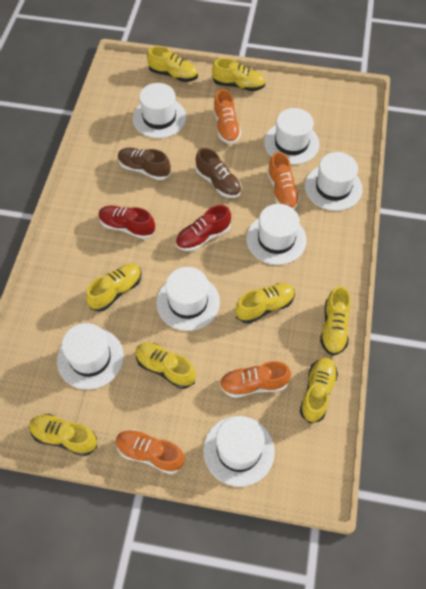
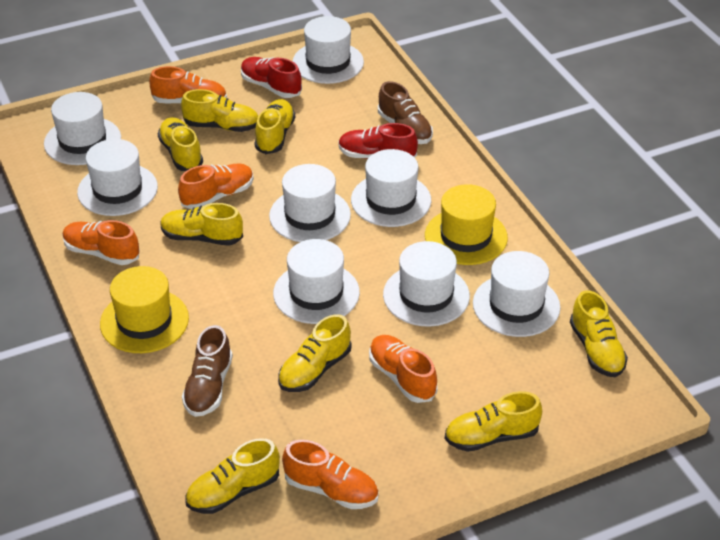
orange shoe: [116,429,185,474] [213,89,241,144] [219,361,291,398] [267,152,300,209] = 4 -> [63,220,139,265] [149,66,227,103] [178,163,254,209] [282,440,378,509] [369,335,437,403] = 5
white hat: [57,323,124,390] [132,83,186,138] [156,267,220,331] [203,416,275,487] [246,204,307,265] [264,108,319,165] [305,152,363,211] = 7 -> [44,92,121,165] [77,139,158,216] [269,164,351,242] [273,239,360,324] [293,16,364,84] [351,149,431,227] [383,241,470,327] [473,251,561,337] = 8
yellow hat: none = 0 -> [100,266,189,353] [425,184,508,265] = 2

